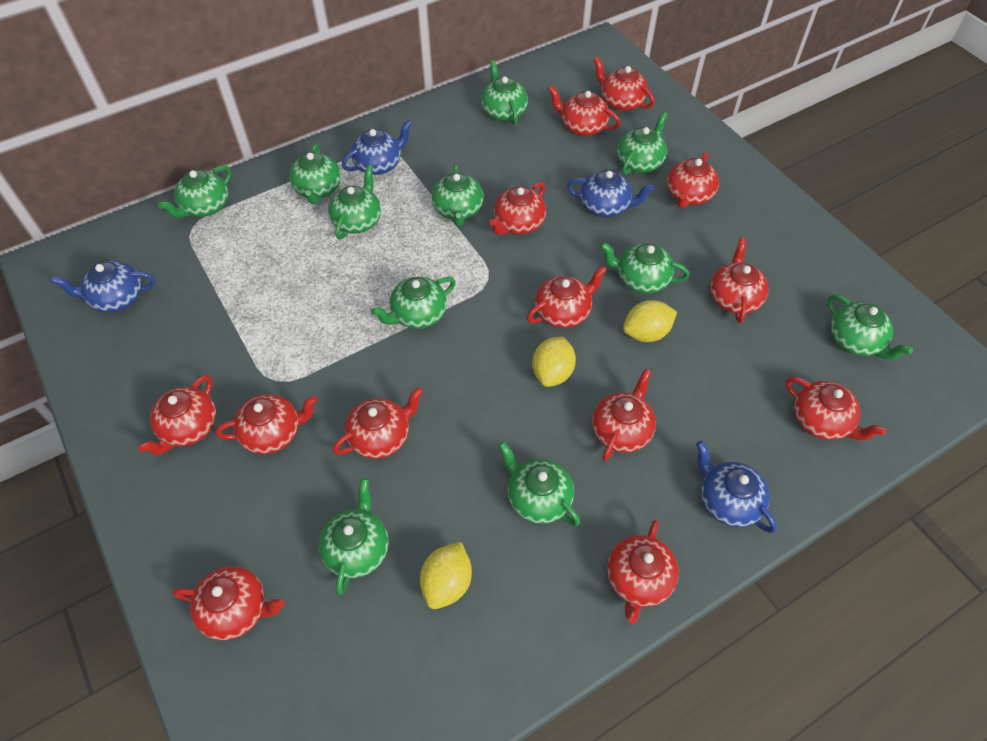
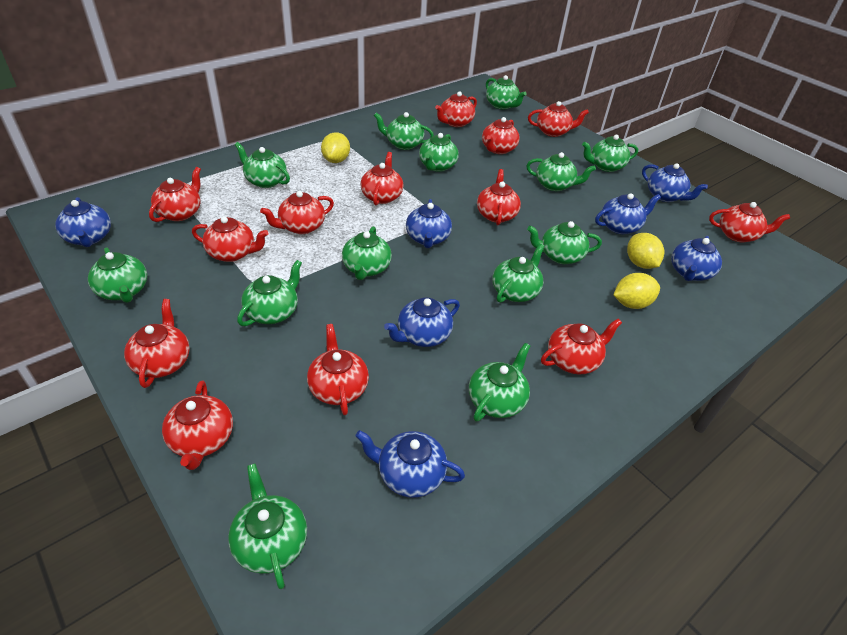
blue teapot: [51,261,155,312] [342,120,412,175] [567,170,654,217] [696,441,777,533] = 4 -> [55,197,111,247] [355,430,465,498] [384,297,460,347] [406,199,452,248] [595,193,661,234] [642,163,708,202] [671,236,722,281] = 7
green teapot: [158,165,231,218] [289,144,341,204] [319,478,389,595] [328,165,381,239] [371,277,455,329] [432,164,483,226] [481,60,528,125] [498,441,580,526] [600,242,689,294] [617,112,668,175] [827,295,913,360] = 11 -> [88,247,147,303] [228,463,307,589] [235,142,290,188] [237,260,302,326] [342,226,392,280] [374,112,434,150] [419,133,459,172] [469,343,530,421] [486,75,526,110] [493,244,545,303] [526,152,596,191] [527,221,602,264] [582,135,638,172] = 13

